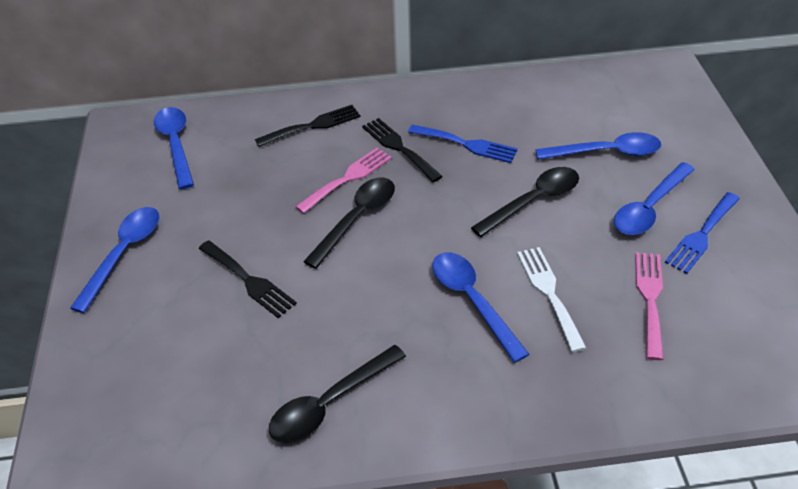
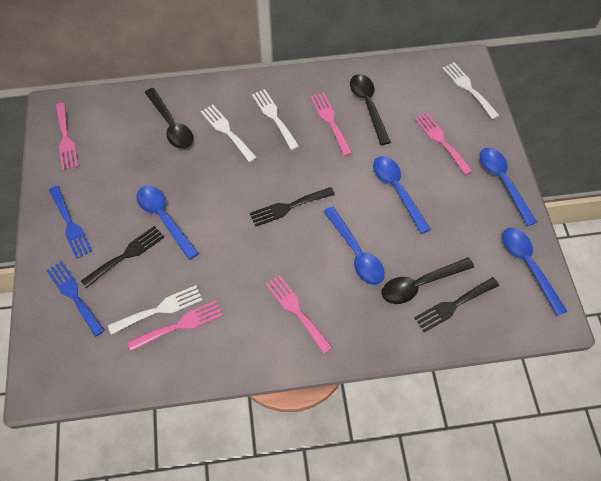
pink fork: [295,148,392,214] [635,252,663,360] = 2 -> [56,103,78,170] [128,301,223,351] [265,275,333,354] [310,93,352,156] [414,112,473,175] = 5
white fork: [517,247,586,352] = 1 -> [108,285,202,335] [200,105,257,162] [252,89,299,150] [442,62,500,119] = 4

